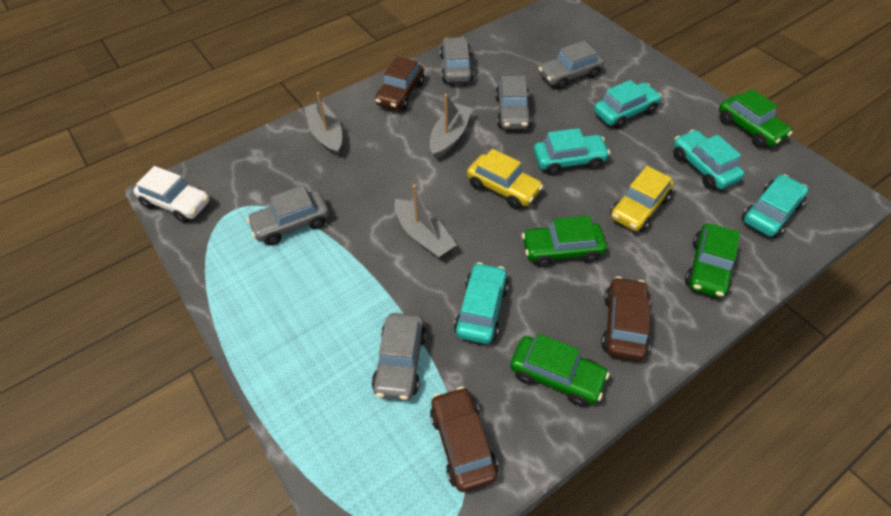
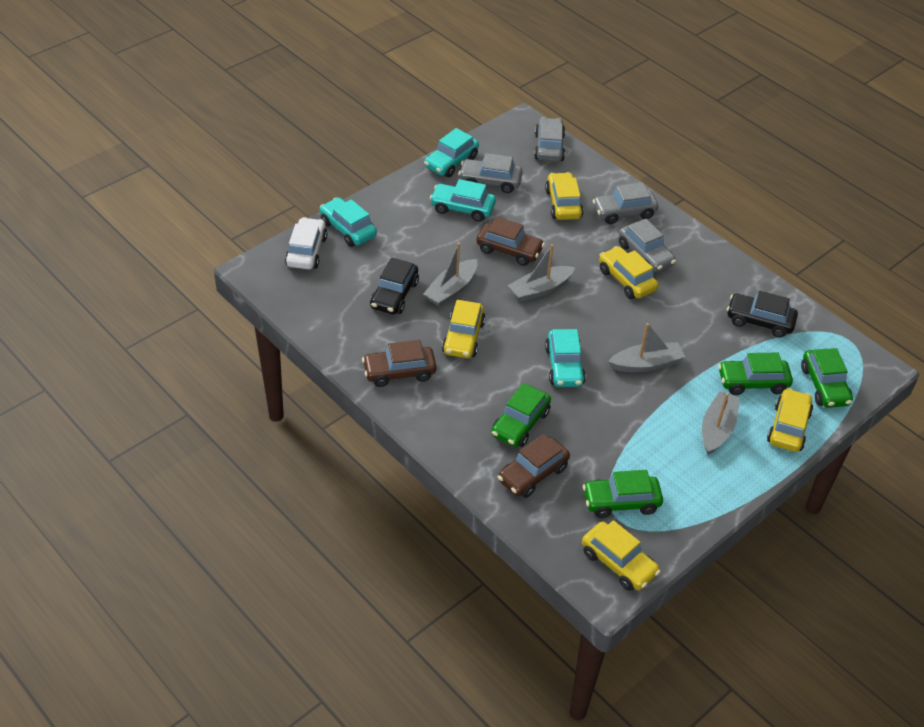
black car: none = 0 -> [370,257,419,314] [727,291,798,338] = 2
grey boat: [305,92,342,156] [394,184,457,258] [430,94,473,159] = 3 -> [423,242,477,307] [508,244,575,302] [608,323,685,372] [702,391,740,455] = 4
grey car: [247,185,329,245] [372,313,427,400] [440,37,474,83] [495,76,532,129] [538,41,604,90] = 5 -> [458,153,523,193] [534,117,565,162] [592,182,658,224] [619,219,676,272] = 4
turquoise car: [454,262,509,344] [534,128,610,175] [594,80,662,129] [673,130,744,189] [742,174,808,238] = 5 -> [320,197,377,247] [424,128,479,177] [430,179,496,222] [545,329,586,387] = 4
yellow car: [467,149,543,209] [610,166,674,232] = 2 -> [442,300,486,358] [545,172,584,220] [582,520,661,591] [599,246,659,299] [767,388,813,452] = 5

